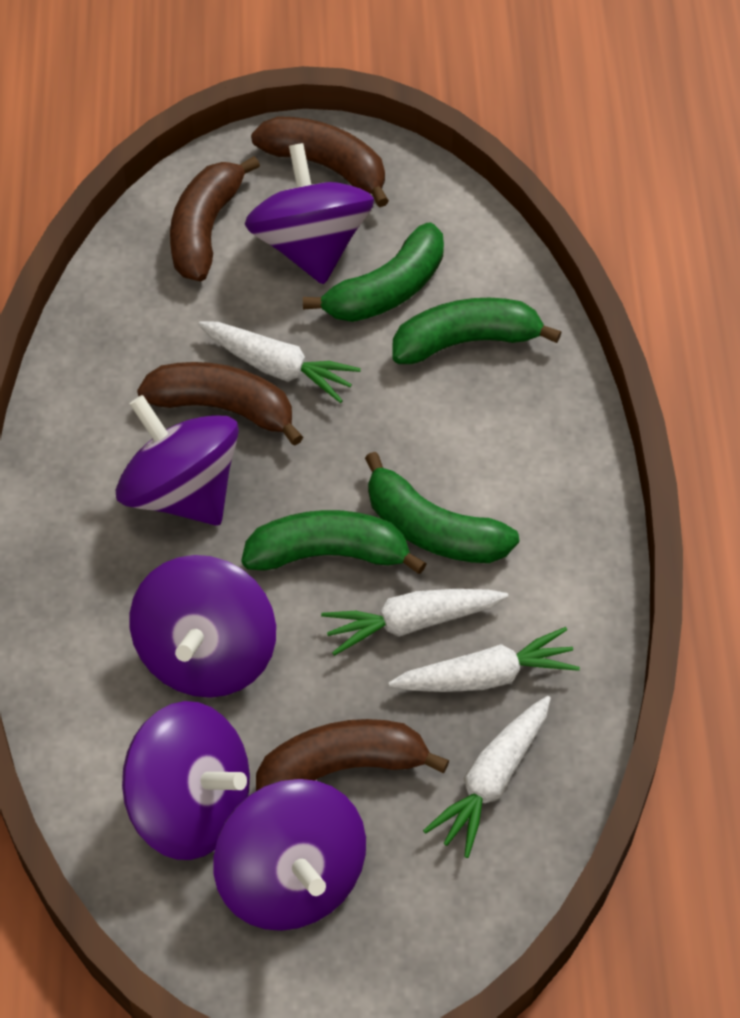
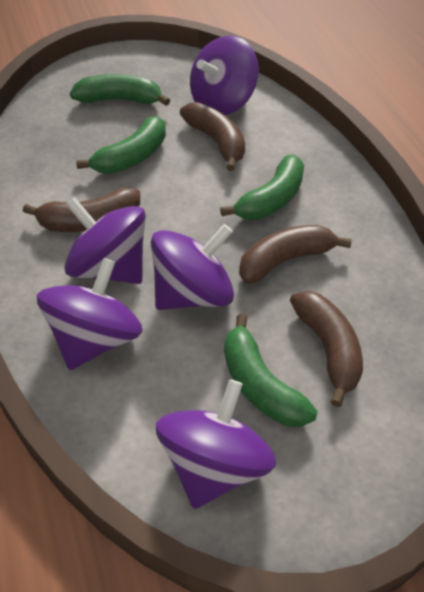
white carrot: [198,321,361,403] [321,589,508,656] [388,627,580,692] [423,696,551,858] = 4 -> none = 0

